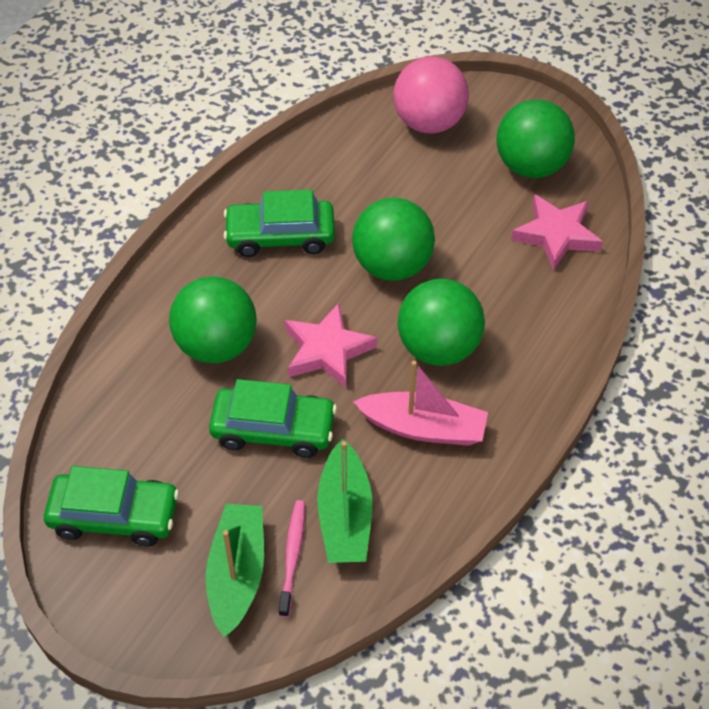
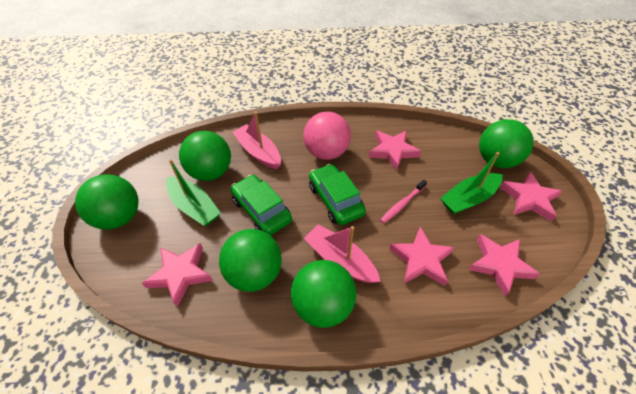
green ball: [169,276,257,363] [352,198,435,281] [397,279,485,366] [496,99,575,178] = 4 -> [75,175,139,230] [179,131,231,181] [219,229,282,292] [291,260,357,328] [479,119,534,168] = 5
green car: [44,466,179,546] [209,379,337,458] [223,189,335,257] = 3 -> [230,174,292,235] [309,164,366,225] = 2
pink boat: [353,361,488,446] = 1 -> [232,112,281,169] [304,225,381,283] = 2
pink star: [285,303,377,388] [511,194,603,270] = 2 -> [142,243,213,307] [369,130,421,171] [389,227,455,286] [468,234,540,296] [500,171,562,222] = 5

